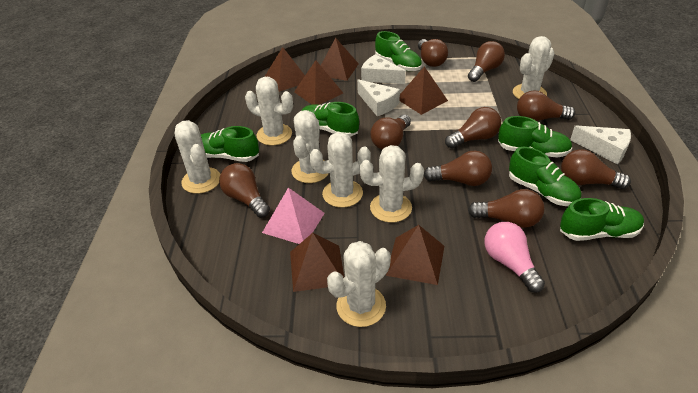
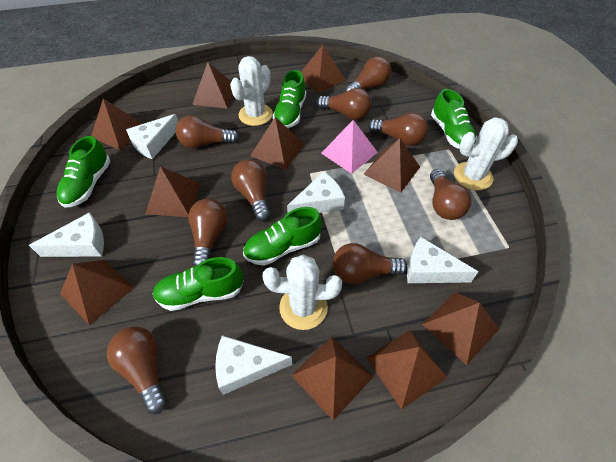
brown pyramid: [265,47,305,92] [290,233,344,292] [294,60,343,105] [321,38,359,81] [386,225,444,285] [400,66,448,115] = 6 -> [60,260,134,325] [91,99,142,150] [146,166,200,217] [192,62,233,109] [250,117,305,170] [291,336,373,421] [301,45,346,93] [363,138,420,193] [366,330,447,409] [422,292,499,365] = 10
green shoe: [201,126,259,162] [301,102,359,137] [375,31,422,71] [498,116,572,158] [509,147,581,206] [560,198,644,241] = 6 -> [57,136,110,208] [153,257,244,311] [243,207,322,266] [273,70,306,128] [431,89,477,149] = 5
pink light bulb: [484,222,545,293] = 1 -> none = 0
white cactus: [175,120,220,194] [245,77,293,145] [291,110,329,183] [309,132,371,208] [327,241,391,327] [359,145,424,223] [513,36,555,99] = 7 -> [230,56,273,126] [262,255,342,330] [454,117,518,190] = 3
white cheese: [357,79,400,116] [361,54,406,84] [570,125,631,165] = 3 -> [29,212,104,257] [126,114,178,159] [215,335,292,395] [287,172,345,213] [407,237,478,283] = 5

